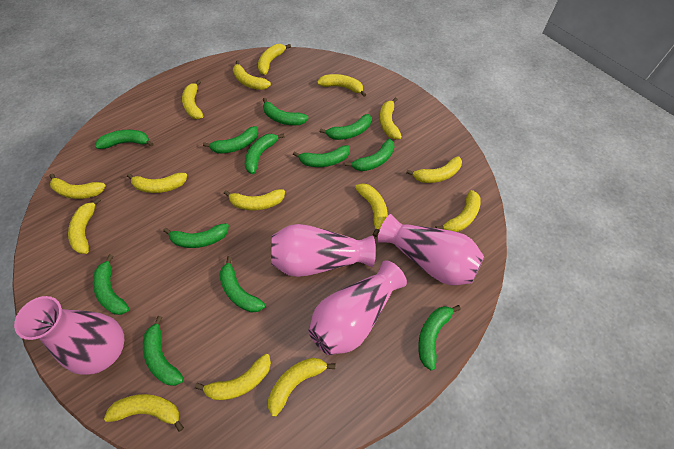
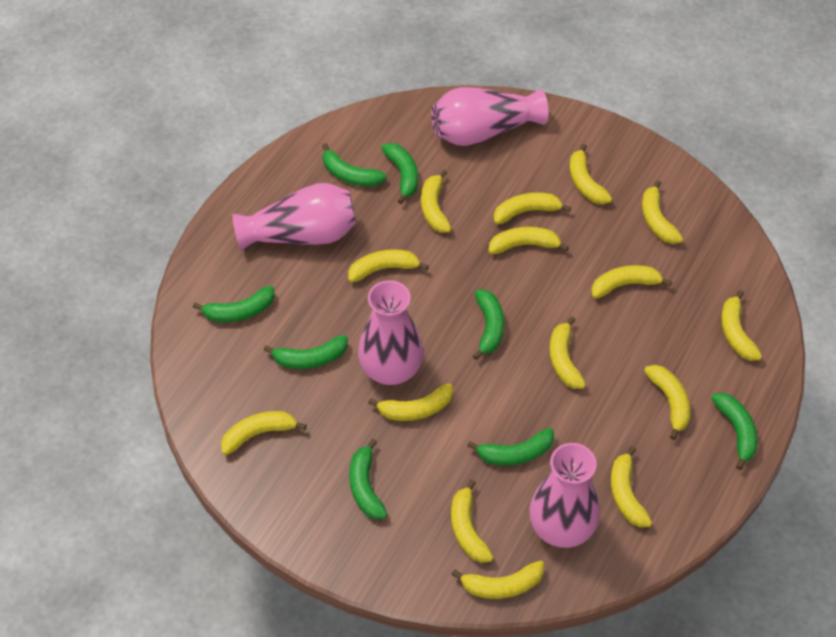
green banana: [93,254,129,315] [95,130,154,149] [143,316,184,386] [163,223,229,248] [203,126,258,153] [219,256,265,313] [245,133,284,174] [263,98,309,125] [293,145,350,167] [320,114,372,140] [345,139,394,171] [418,305,461,370] = 12 -> [193,286,275,322] [264,335,348,369] [322,143,387,187] [349,439,387,519] [381,143,418,204] [467,428,554,466] [473,290,504,360] [711,393,758,470] = 8

